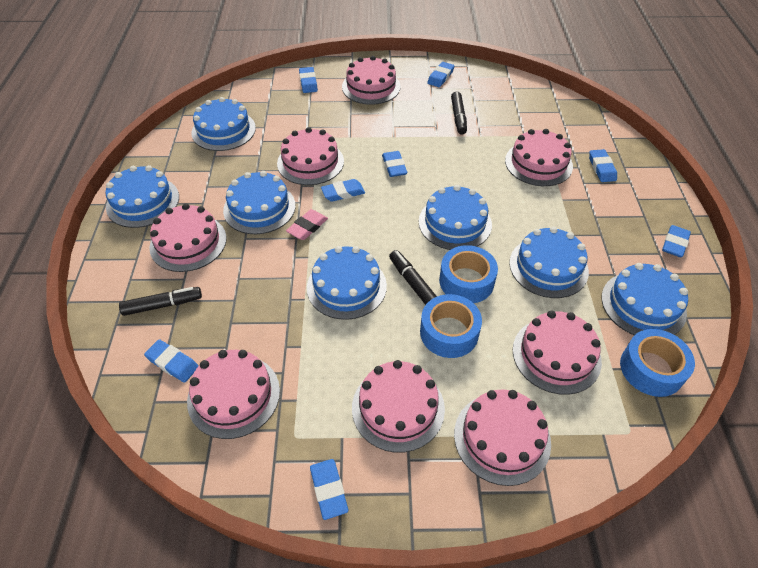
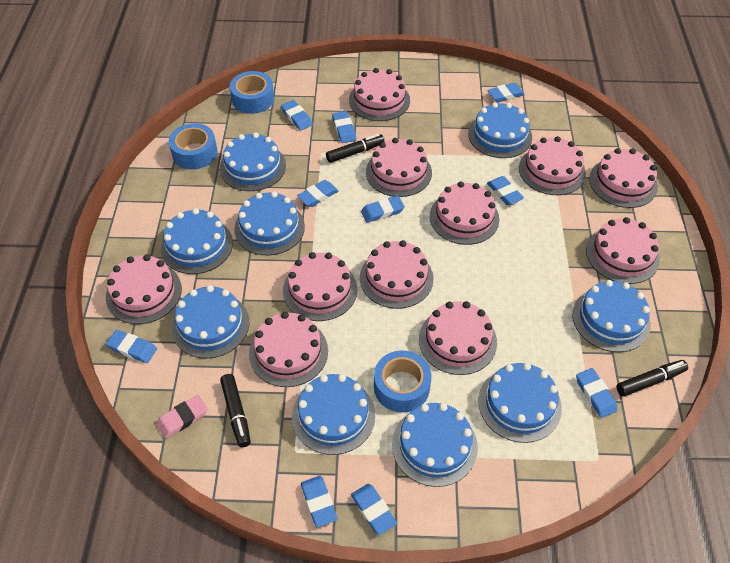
blue cake: [105,165,179,228] [192,97,256,151] [223,171,296,234] [307,246,387,320] [419,185,492,250] [509,227,589,298] [601,263,688,335] = 7 -> [161,208,233,274] [172,285,249,358] [220,132,286,191] [234,192,305,256] [292,374,375,455] [392,403,478,487] [468,102,532,158] [479,363,562,443] [572,280,651,352] = 9
blue eraser: [144,339,198,383] [299,67,318,93] [310,459,348,520] [321,179,365,202] [382,151,408,177] [427,62,454,87] [589,149,617,182] [662,225,691,257] = 8 -> [106,330,157,363] [281,100,313,131] [297,180,338,207] [301,476,338,527] [332,111,356,143] [351,484,397,535] [361,196,405,223] [487,83,525,102] [487,176,524,205] [576,368,617,418] = 10
pink cake: [149,203,227,272] [187,350,280,439] [277,127,344,185] [342,56,401,105] [352,360,445,453] [454,389,551,486] [505,129,573,186] [513,311,602,395] = 8 -> [106,254,182,324] [249,312,328,387] [283,252,357,321] [349,68,410,121] [360,240,433,309] [366,138,432,197] [419,301,497,375] [430,182,499,245] [519,136,586,195] [586,217,660,284] [589,148,658,208] = 11

